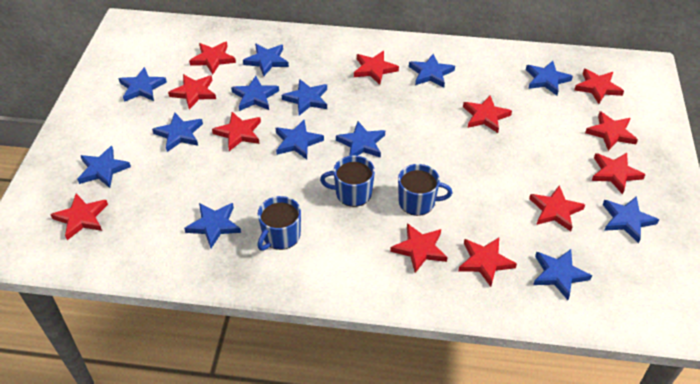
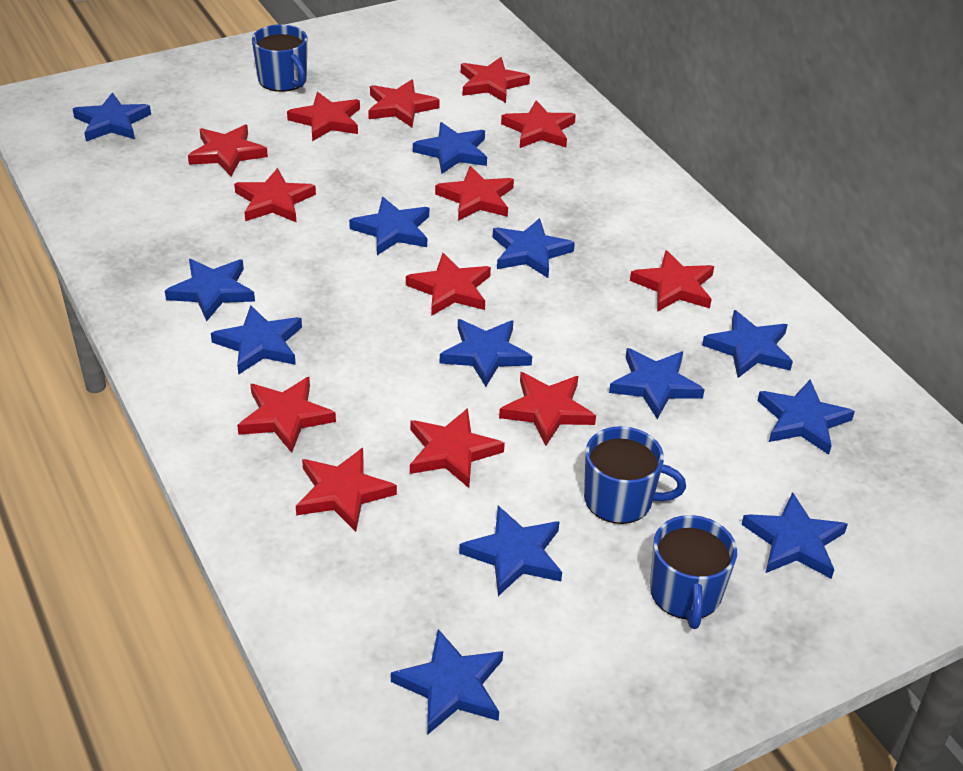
red star: [50,193,108,240] [168,74,216,110] [189,42,236,75] [212,112,261,151] [354,51,399,85] [390,223,448,273] [458,238,517,287] [463,95,512,133] [529,185,585,231] [574,69,624,104] [585,111,638,151] [591,153,645,194] = 12 -> [188,125,268,176] [234,168,316,222] [237,377,336,453] [287,92,360,141] [296,448,397,532] [368,80,440,127] [406,253,491,316] [410,408,505,488] [435,166,514,221] [461,57,530,103] [499,372,596,446] [501,100,576,148] [630,250,714,312] = 13

